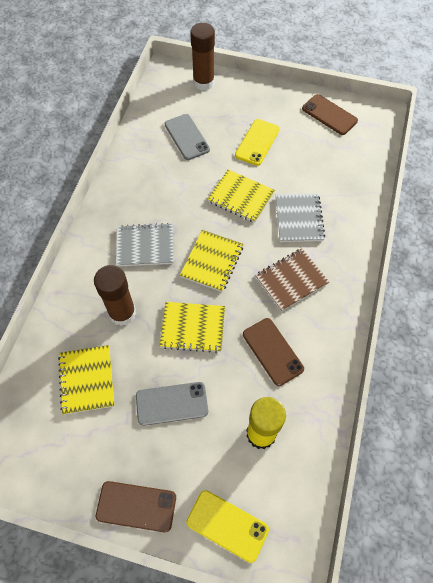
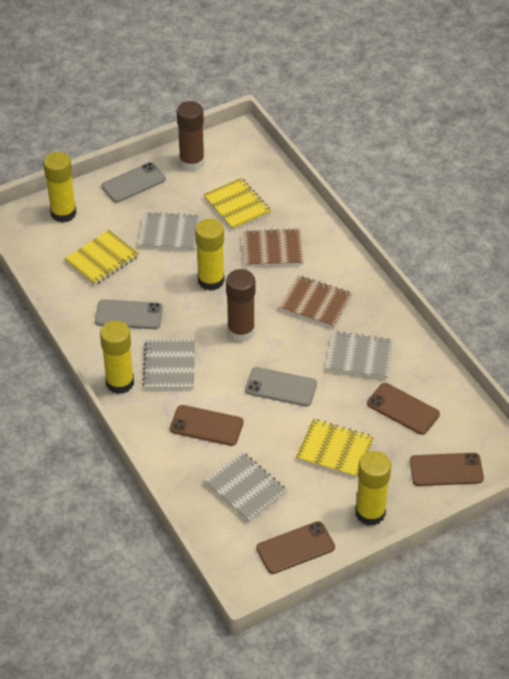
brown notebook: [255,248,329,312] = 1 -> [243,228,303,267] [279,275,352,328] = 2
brown phone: [96,481,176,533] [243,318,304,386] [302,94,358,135] = 3 -> [170,405,244,446] [256,521,335,574] [367,383,440,435] [410,453,484,486] = 4
grey notebook: [116,223,174,267] [276,193,325,242] = 2 -> [139,212,201,251] [142,339,195,390] [204,452,287,522] [326,331,393,379] = 4
grey phone: [136,382,208,426] [165,114,210,160] = 2 -> [95,299,163,329] [101,162,166,203] [245,367,317,407] = 3
yellow glue stick: [246,397,286,449] = 1 -> [43,152,77,223] [100,321,134,394] [195,219,225,291] [355,451,391,526] = 4
yellow notebook: [58,345,115,415] [160,302,225,353] [180,230,243,292] [208,170,275,223] = 4 -> [65,230,139,286] [203,178,271,231] [296,419,374,478] = 3
yellow phone: [186,490,269,563] [235,119,280,166] = 2 -> none = 0

